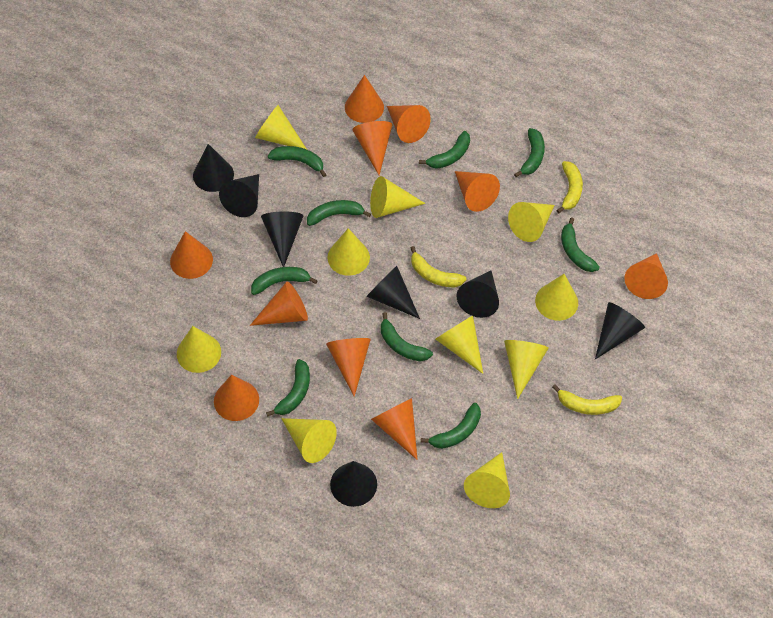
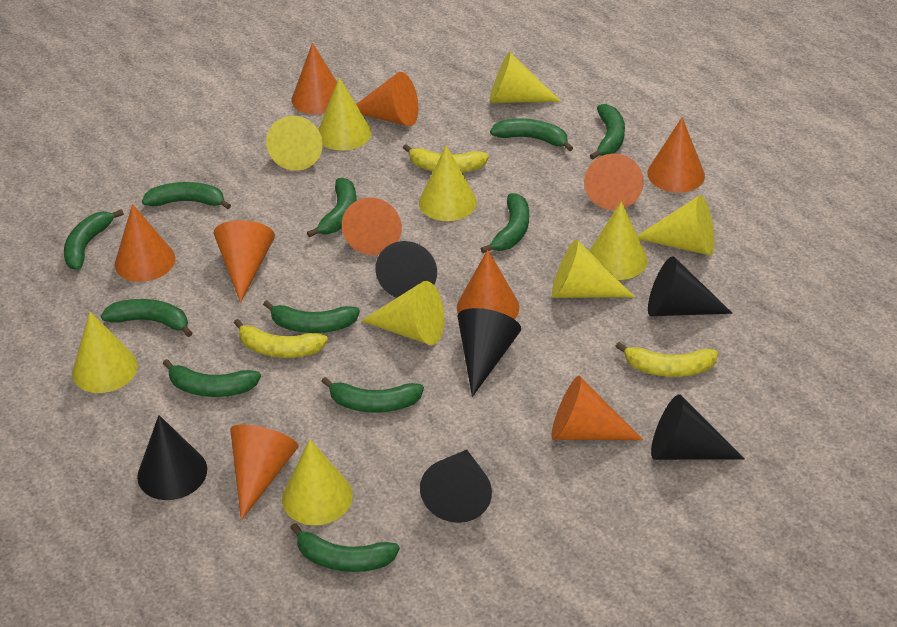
black cone: [193,144,234,192] [219,174,259,217] [261,211,303,267] [330,461,377,507] [366,266,420,319] [457,270,499,318] [595,302,645,359] = 7 -> [137,415,207,500] [376,241,437,298] [420,450,492,523] [457,308,521,397] [648,256,733,316] [651,394,744,460] = 6
green banana: [251,267,318,295] [266,359,310,417] [268,146,326,177] [307,200,371,226] [381,312,433,361] [419,131,470,169] [421,403,481,449] [514,128,545,177] [561,217,599,272] = 9 -> [64,209,124,270] [101,299,192,337] [142,182,231,209] [163,359,261,397] [263,300,360,333] [290,523,400,572] [307,178,357,237] [321,377,424,413] [481,193,529,253] [490,118,573,152] [590,104,625,160] = 11

